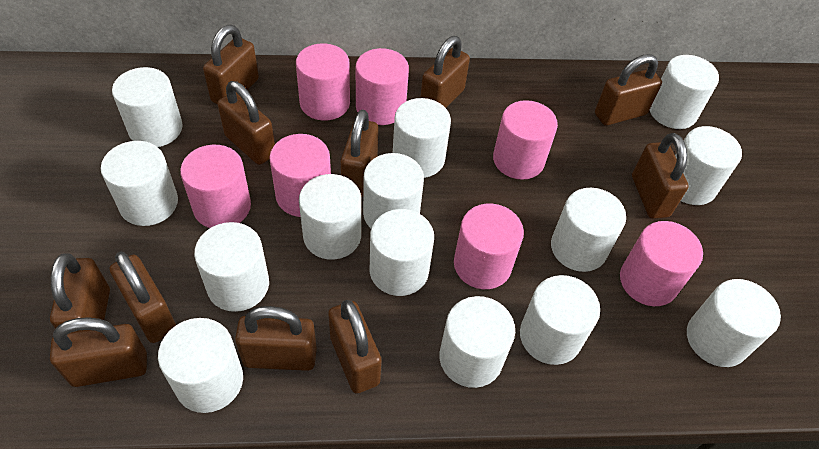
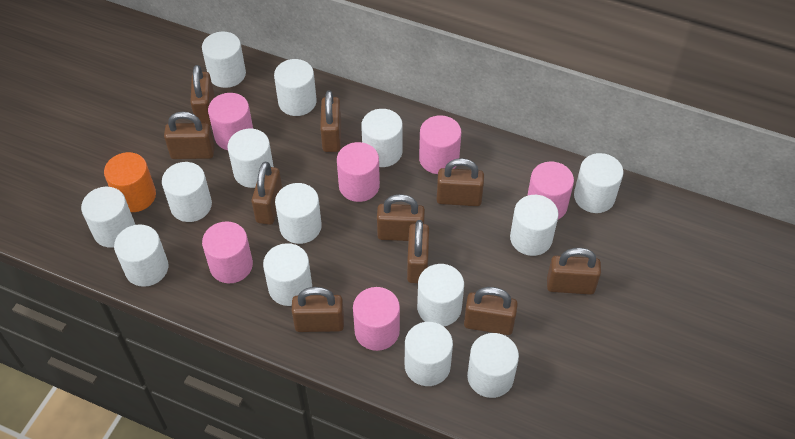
brown padlock: [50,253,110,332] [50,317,147,387] [110,251,176,343] [203,25,259,104] [217,81,275,165] [235,306,317,371] [328,300,381,394] [341,110,378,197] [420,36,470,108] [595,54,662,126] [632,133,689,219] = 11 -> [164,112,215,159] [190,65,215,126] [252,162,282,225] [292,287,344,332] [320,91,341,152] [377,194,425,241] [407,220,429,283] [436,158,484,206] [464,287,518,335] [547,248,601,295] = 10
orange cylinder: none = 0 -> [104,152,156,212] = 1
pink cylinder: [180,145,251,228] [269,134,331,217] [296,44,350,121] [356,48,409,125] [454,203,524,289] [493,100,558,180] [620,221,703,306] = 7 -> [202,221,253,283] [208,93,253,150] [337,142,380,202] [353,287,400,351] [419,115,461,174] [527,162,574,220] = 6

